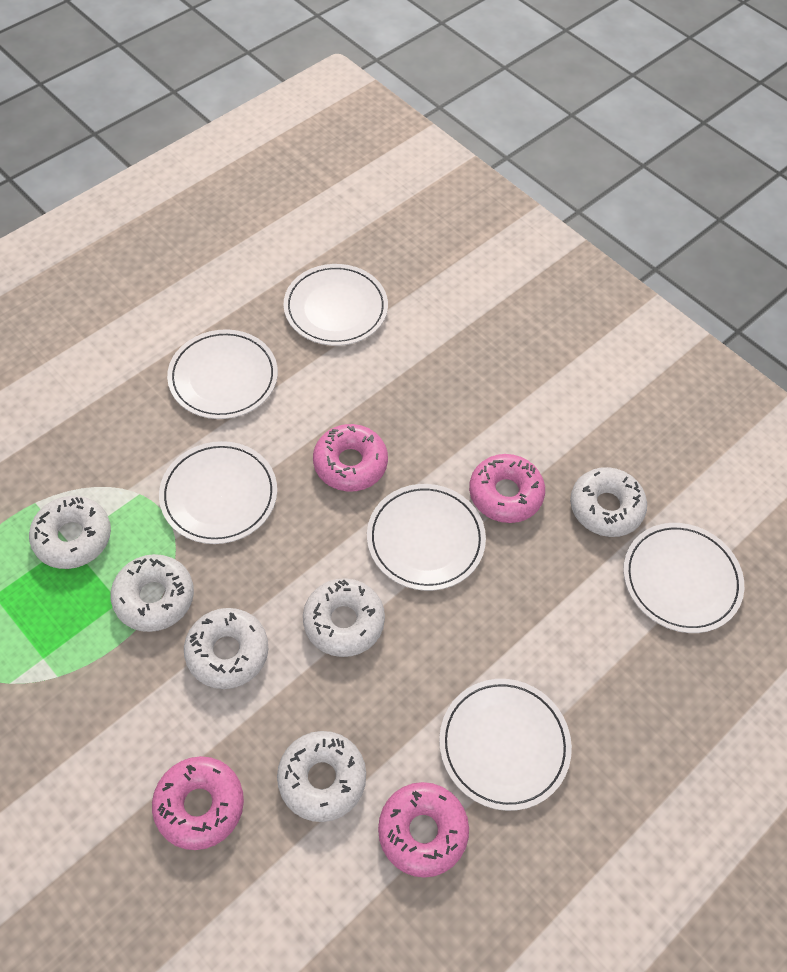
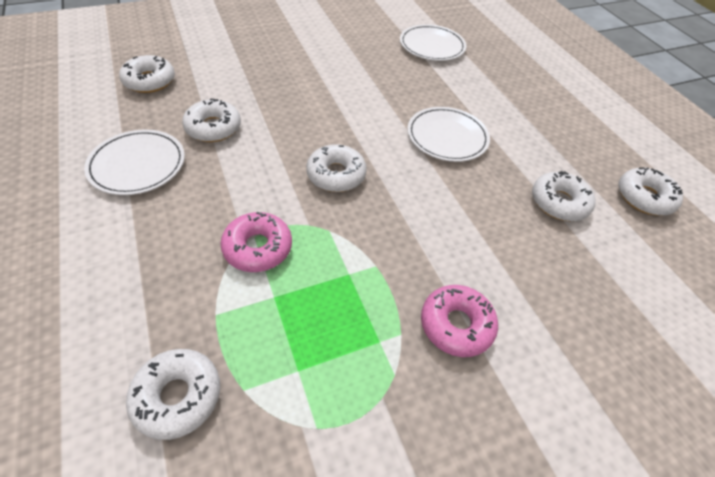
pink donut: [152,756,244,850] [313,424,388,491] [378,782,469,878] [469,454,545,523] = 4 -> [220,212,292,272] [421,285,498,357] = 2
white plate: [159,441,277,544] [167,329,278,419] [284,264,388,346] [367,484,486,591] [439,679,572,811] [623,523,744,633] = 6 -> [84,129,185,195] [400,24,466,61] [407,107,490,162] = 3

